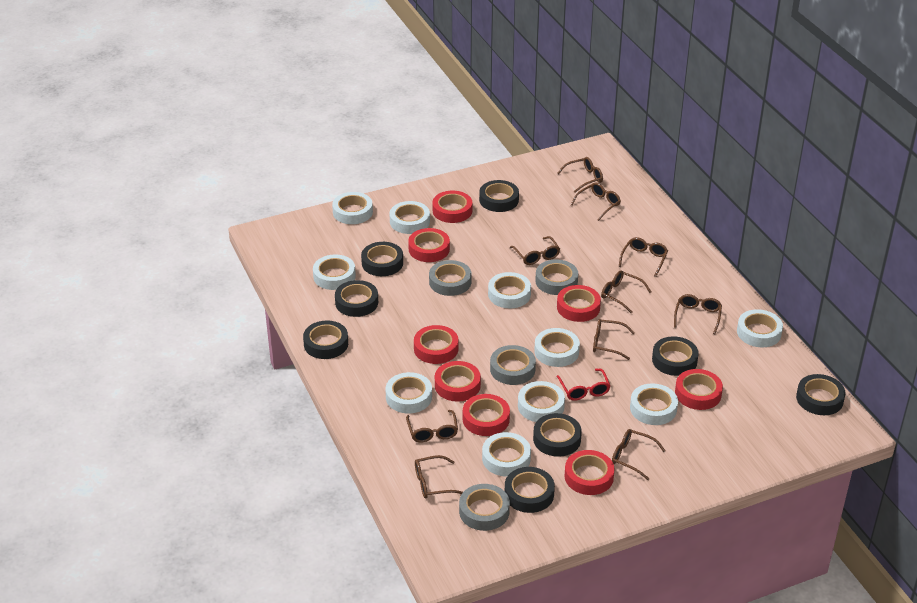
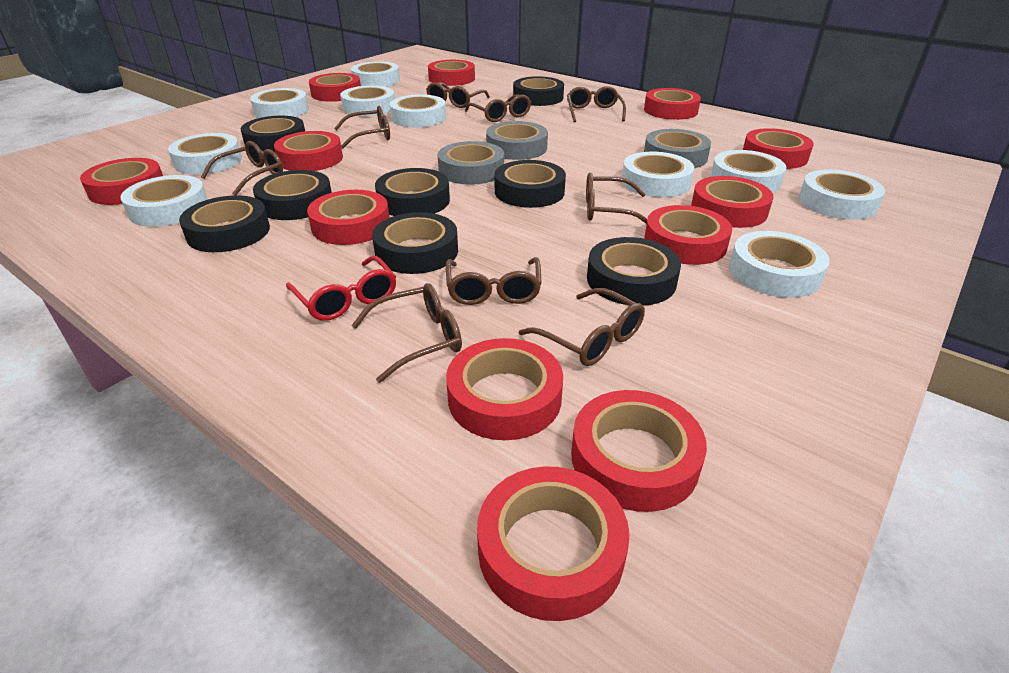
brown glasses: [406,410,458,442] [415,455,463,499] [510,236,560,265] [557,157,603,193] [571,183,621,221] [593,319,635,360] [601,270,651,313] [612,429,665,480] [619,237,668,277] [674,294,722,334] = 10 -> [201,141,283,195] [334,106,390,149] [351,283,462,383] [426,82,490,108] [446,257,542,305] [465,94,531,122] [519,288,645,366] [567,86,626,122] [586,173,647,224] = 9
grey tape: [429,260,471,296] [459,484,510,531] [490,345,536,385] [535,259,578,295] = 4 -> [438,141,504,185] [486,121,548,160] [644,129,711,168] = 3
red tape: [408,228,450,262] [414,325,459,364] [432,191,472,223] [435,361,481,402] [463,394,510,436] [557,285,601,322] [565,450,615,495] [675,369,723,410] = 8 -> [80,158,163,205] [274,131,343,171] [307,190,389,245] [309,73,361,102] [428,60,475,86] [446,338,563,440] [477,466,630,621] [571,390,707,512] [644,88,701,120] [644,205,732,265] [691,176,773,228] [743,128,814,169] = 12

